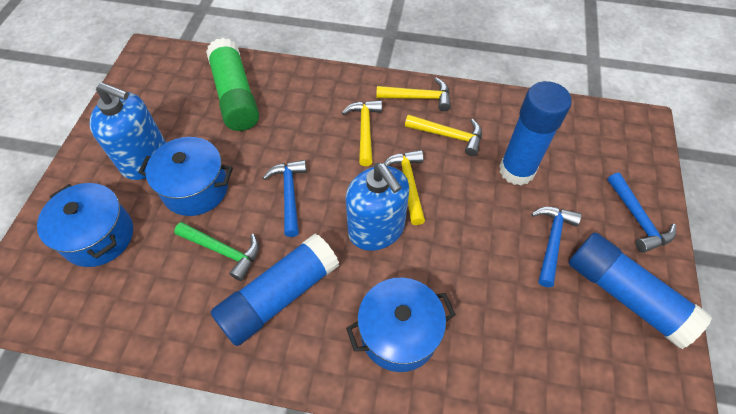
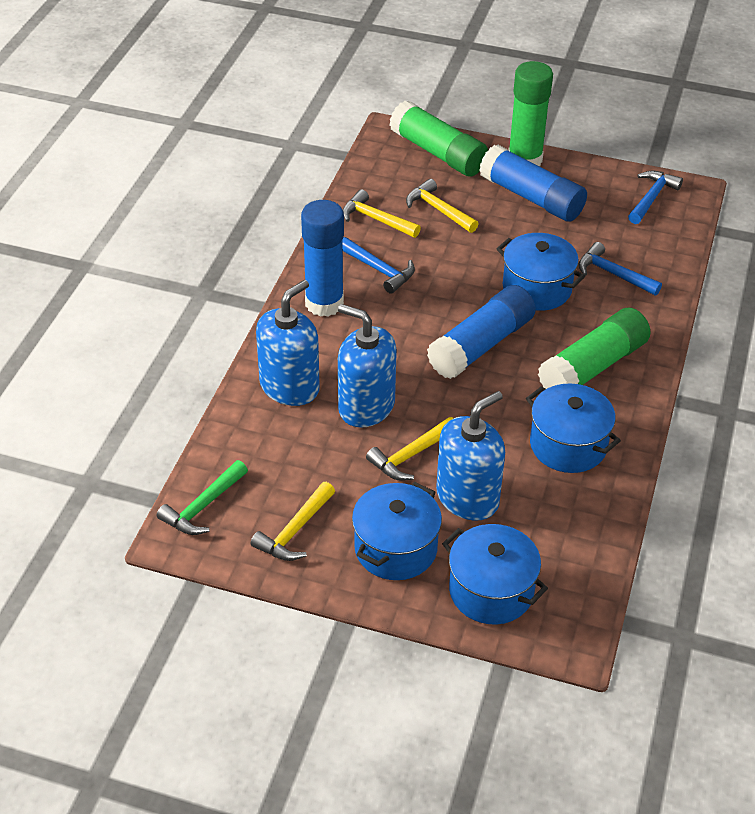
blue pot: [37,183,133,267] [138,137,233,216] [346,278,456,372] = 3 -> [352,482,442,580] [442,524,548,624] [497,233,585,311] [526,383,621,473] = 4
blue soap dispenser: [89,82,166,180] [346,163,409,251] = 2 -> [256,280,320,406] [338,304,397,427] [436,391,505,521] = 3
green glue stick: [206,38,259,131] = 1 -> [389,101,488,177] [508,61,553,166] [538,308,650,389] = 3

